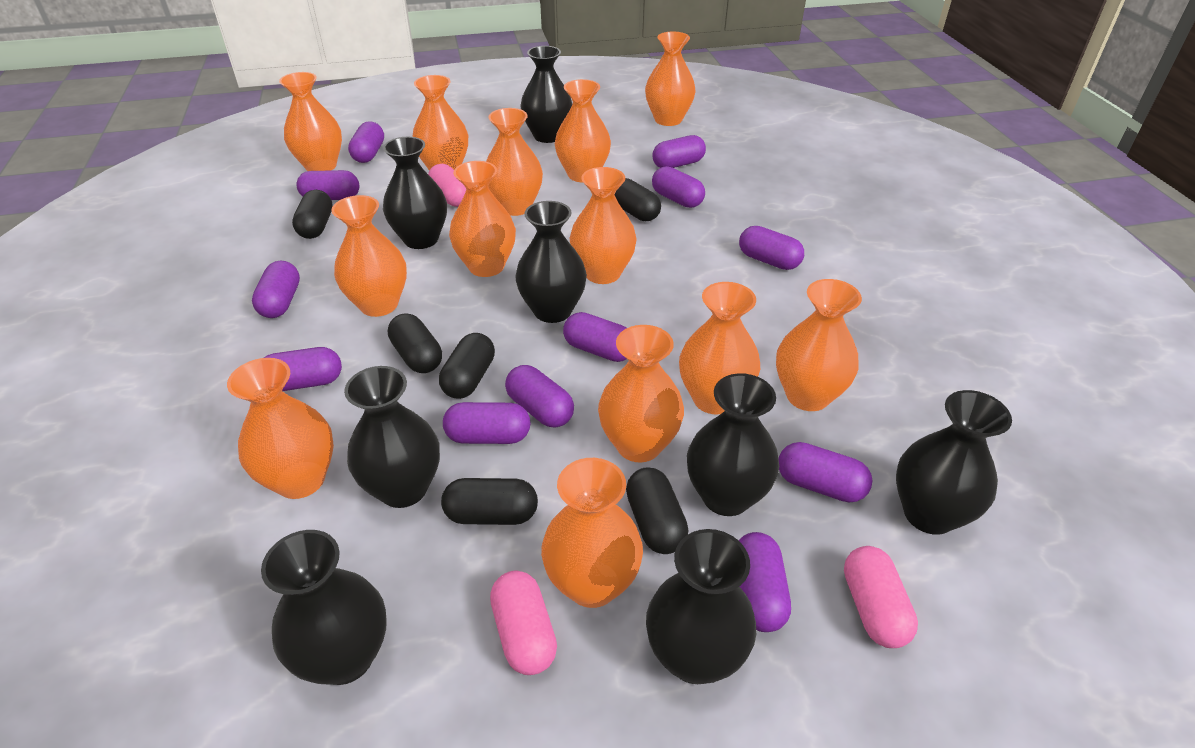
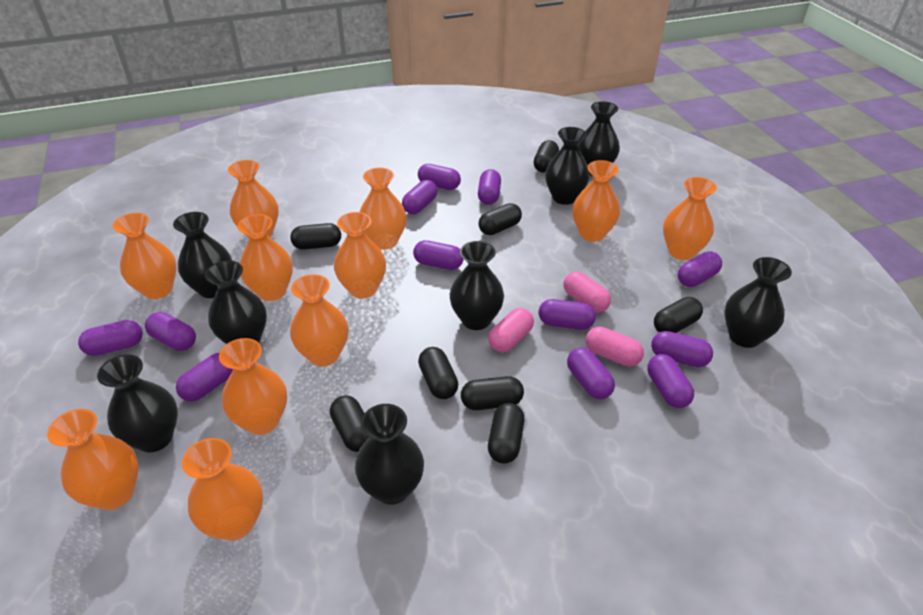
black capsule: [292,190,333,239] [388,313,442,373] [439,333,495,399] [441,478,538,525] [615,178,661,221] [626,467,688,554] = 6 -> [290,223,341,250] [330,395,369,452] [418,347,458,399] [461,376,524,410] [478,203,522,235] [488,403,524,464] [534,140,559,173] [654,297,703,333] = 8
orange vase: [227,358,334,499] [279,72,342,171] [331,195,407,317] [413,75,468,171] [449,161,516,277] [486,108,543,216] [541,458,643,608] [555,79,611,182] [570,167,637,284] [598,325,684,462] [645,31,696,126] [679,282,760,415] [776,279,862,411] = 13 -> [47,409,139,510] [113,213,177,299] [182,438,263,541] [219,338,287,435] [228,160,279,238] [237,214,293,301] [290,274,348,366] [334,212,386,299] [360,167,407,250] [572,160,620,242] [663,177,717,260] = 11

